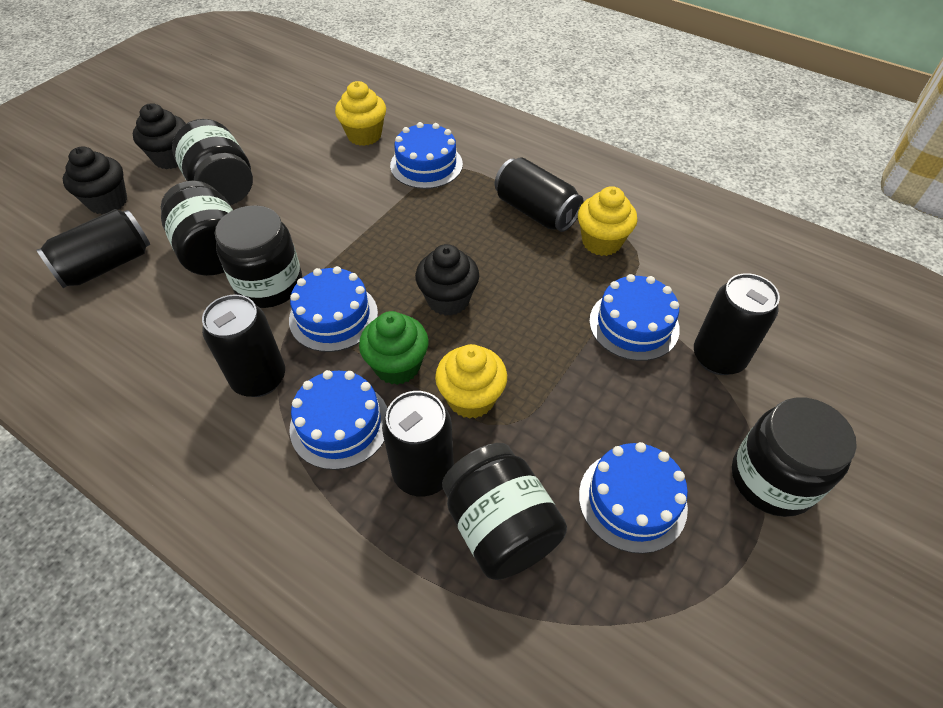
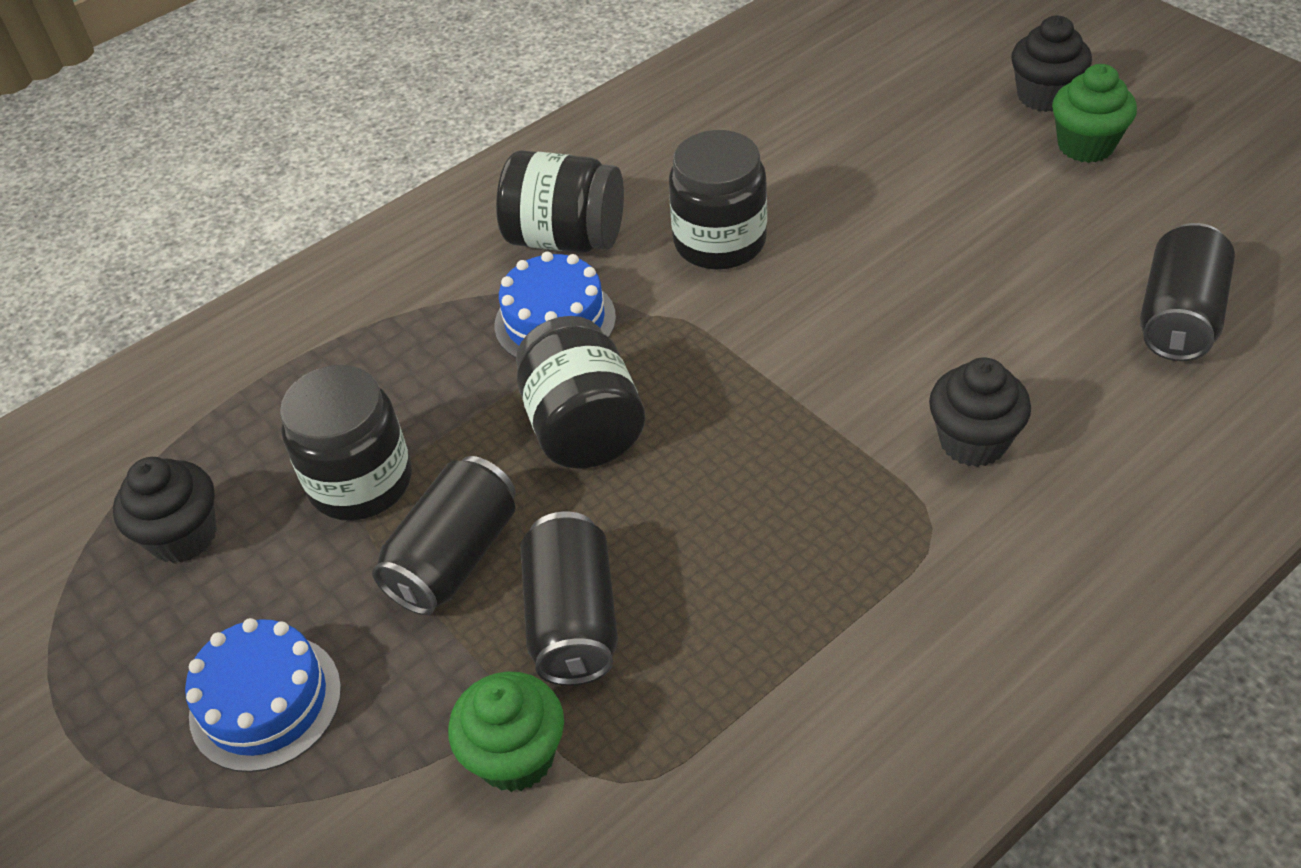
black can: [36,209,150,288] [202,295,285,397] [382,391,454,497] [494,157,583,232] [694,273,780,375] = 5 -> [372,456,516,615] [520,512,618,686] [1140,223,1235,361] = 3
black jar: [161,180,233,276] [172,119,253,205] [215,205,302,308] [442,443,567,580] [732,397,857,517] = 5 -> [280,365,412,521] [496,150,624,253] [516,316,645,468] [669,130,767,270] = 4
blue cake: [289,266,378,352] [289,370,388,470] [390,122,463,189] [579,442,688,554] [589,274,680,361] = 5 -> [185,618,341,772] [495,252,616,358] = 2
green cupcake: [359,311,429,385] = 1 -> [448,671,564,792] [1052,64,1137,163] = 2
yellow cupcake: [335,81,386,146] [435,344,507,419] [578,186,637,256] = 3 -> none = 0

